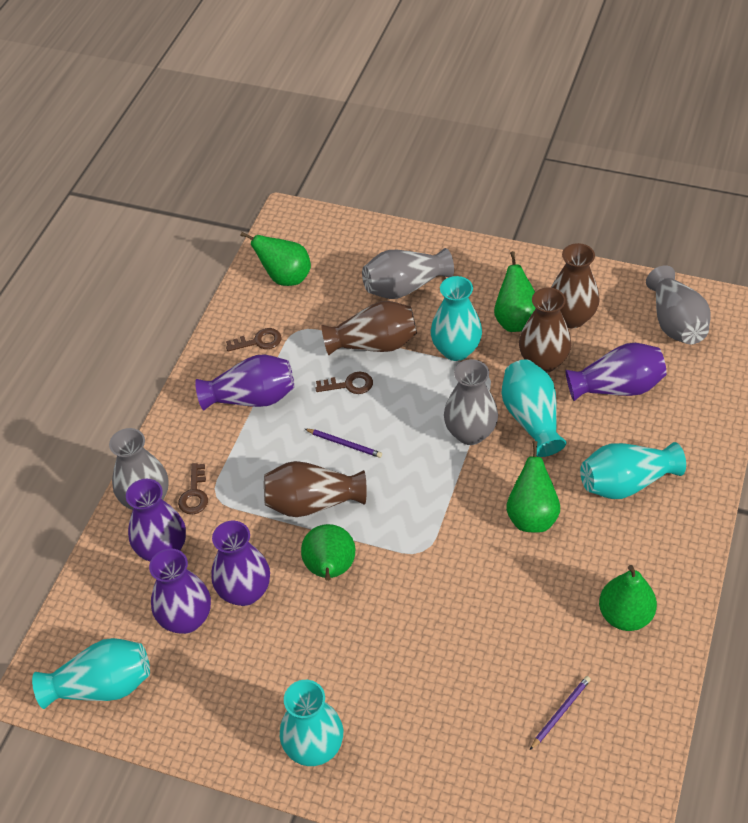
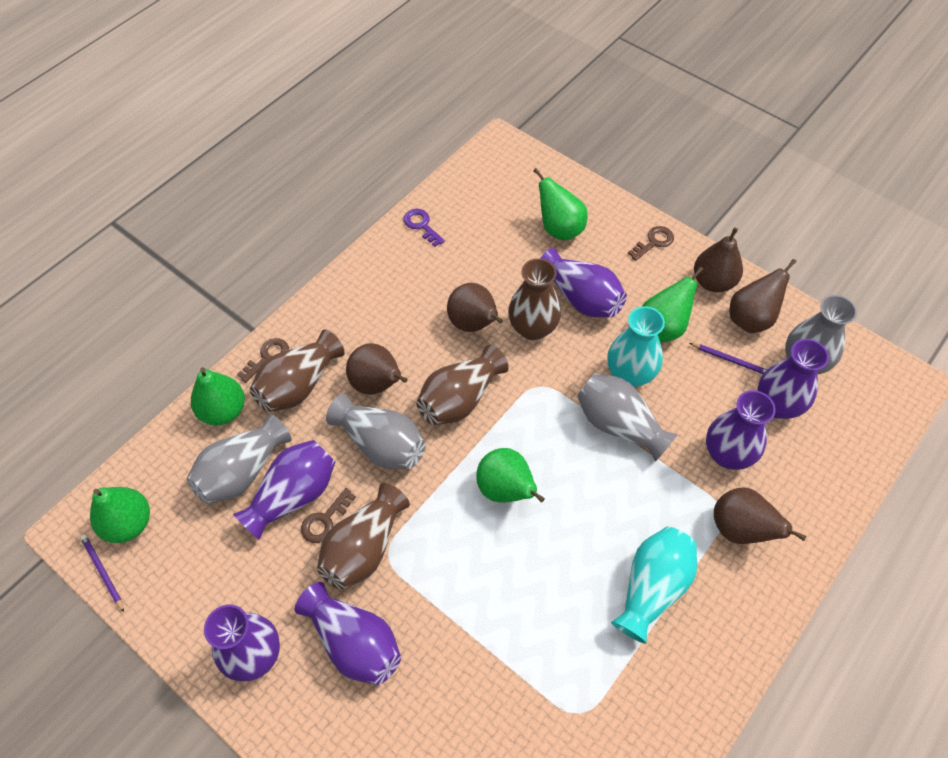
brown pear: none = 0 -> [346,343,408,395] [447,283,503,332] [694,227,743,292] [714,487,806,544] [730,259,797,333] = 5
purple key: none = 0 -> [404,209,445,247] = 1
purple vase: [126,479,186,561] [149,549,211,634] [195,354,294,410] [211,521,270,606] [565,343,667,401] = 5 -> [204,605,280,681] [233,440,335,540] [294,582,401,685] [540,248,627,318] [706,390,776,470] [757,339,829,419] = 6
turquoise vase: [32,638,150,709] [280,680,343,766] [431,276,482,361] [502,359,567,457] [580,442,686,499] = 5 -> [607,306,665,387] [611,527,697,644] = 2

